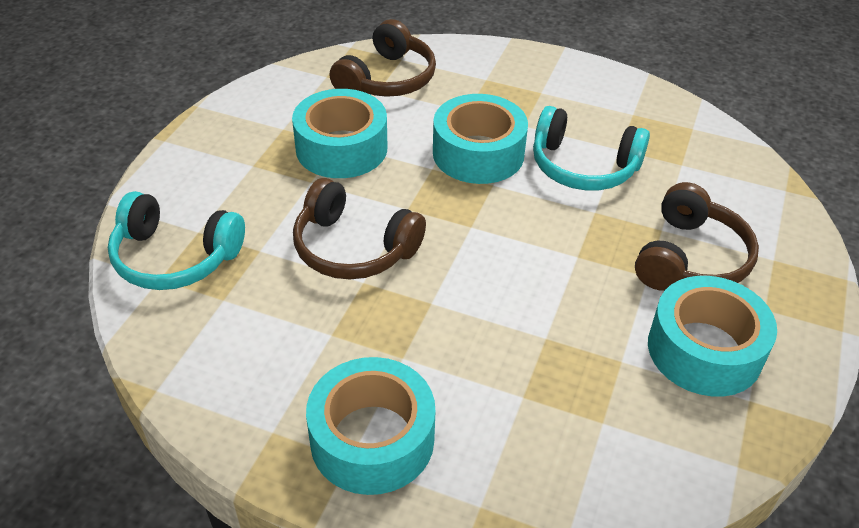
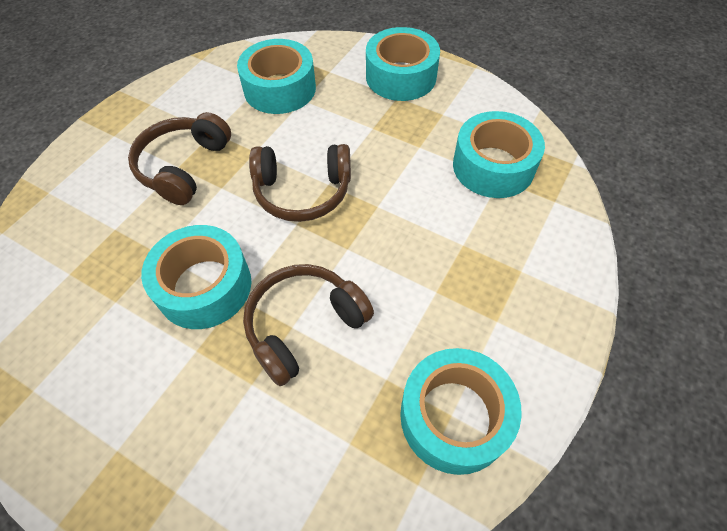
turquoise headphones: [108,191,245,290] [533,106,650,190] = 2 -> none = 0
turquoise tape: [292,89,387,178] [306,357,435,495] [433,94,528,184] [648,276,777,396] = 4 -> [141,225,251,329] [237,39,316,114] [366,27,440,101] [400,348,522,475] [453,111,545,198] = 5

